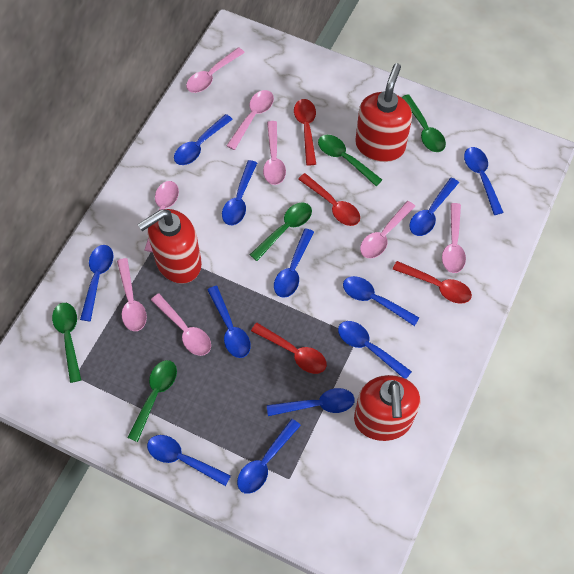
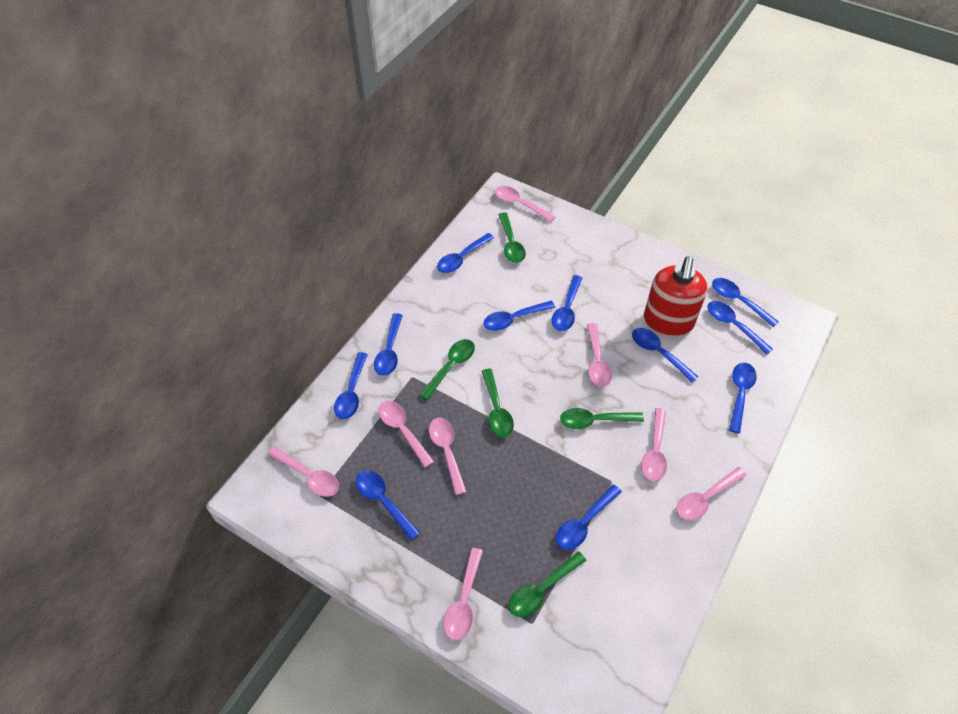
blue spoon: [80,245,114,321] [147,435,231,486] [174,114,233,165] [207,286,251,358] [222,160,257,225] [237,419,301,494] [267,388,355,416] [274,228,314,298] [338,321,412,379] [343,276,419,326] [409,177,459,236] [464,147,504,215] = 12 -> [334,352,368,419] [356,470,420,540] [374,313,403,376] [437,233,494,273] [483,301,555,331] [552,275,582,331] [556,484,622,550] [632,328,698,382] [707,301,773,354] [712,278,779,327] [729,363,757,433] = 11
red soap dispenser: [138,209,202,284] [354,375,421,441] [355,63,412,162] = 3 -> [644,256,707,337] = 1
red spoon: [251,323,327,374] [294,99,316,166] [298,173,360,226] [393,261,472,304] = 4 -> none = 0

